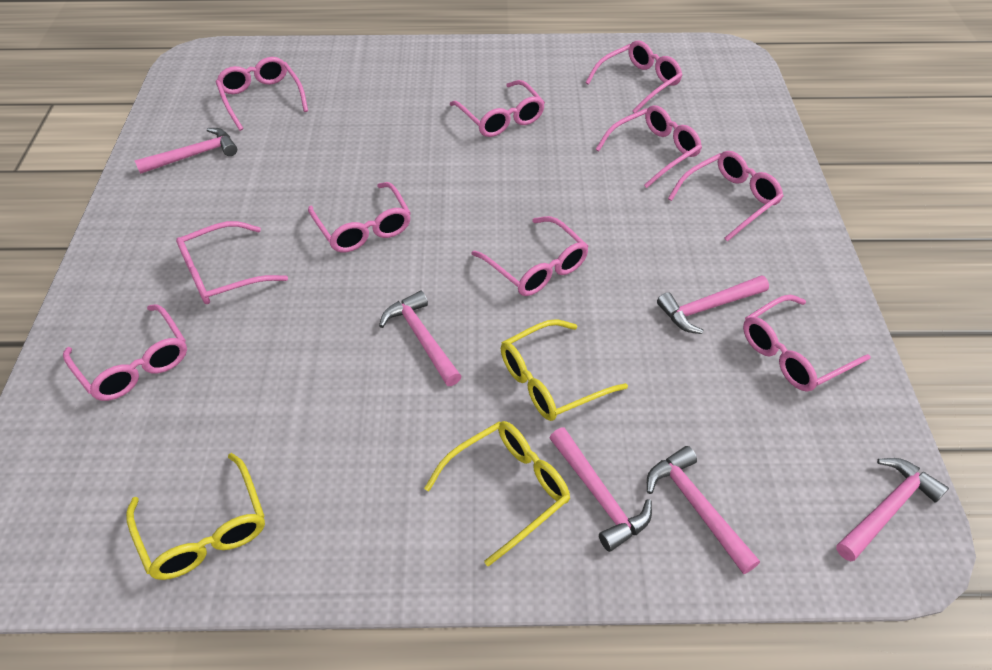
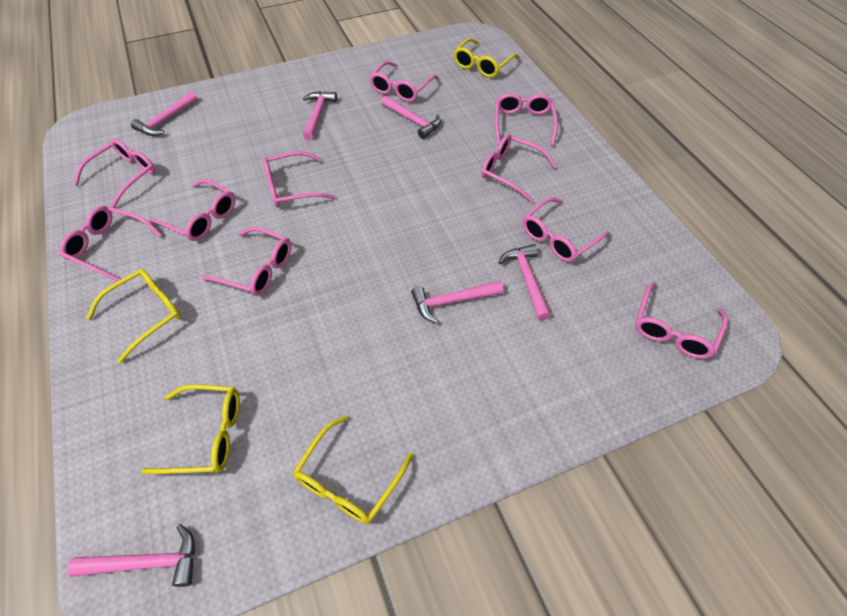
yellow glasses: [126,453,265,580] [424,421,570,567] [501,319,628,421] = 3 -> [86,269,181,363] [141,384,240,474] [293,415,413,524] [453,38,519,78] = 4

